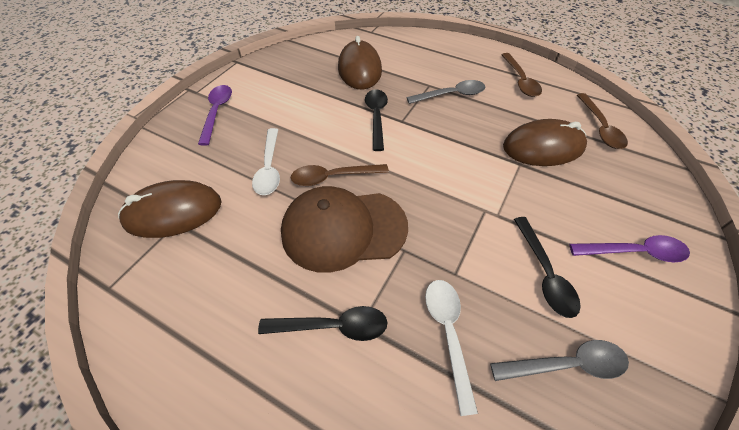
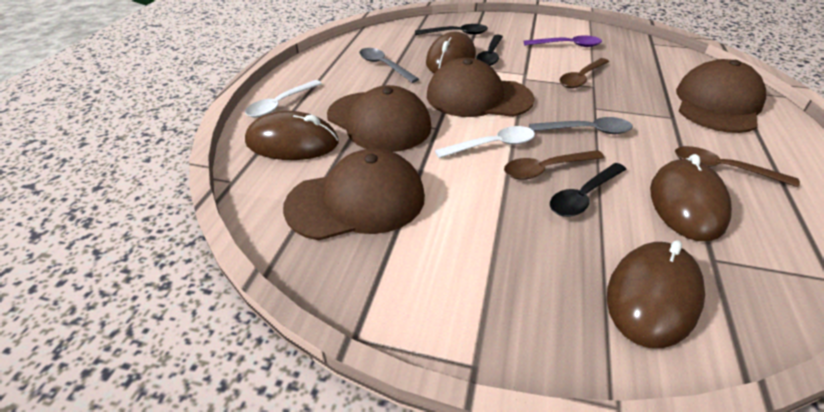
brown cap: [281,186,408,273] = 1 -> [283,149,425,241] [327,85,432,152] [427,58,534,117] [676,59,766,133] = 4
brown mouse: [118,180,222,238] [338,36,382,90] [503,119,587,166] = 3 -> [245,111,339,160] [426,32,476,73] [607,240,705,348] [650,154,732,241] = 4
purple spoon: [198,85,232,146] [570,235,690,262] = 2 -> [524,35,602,47] = 1

